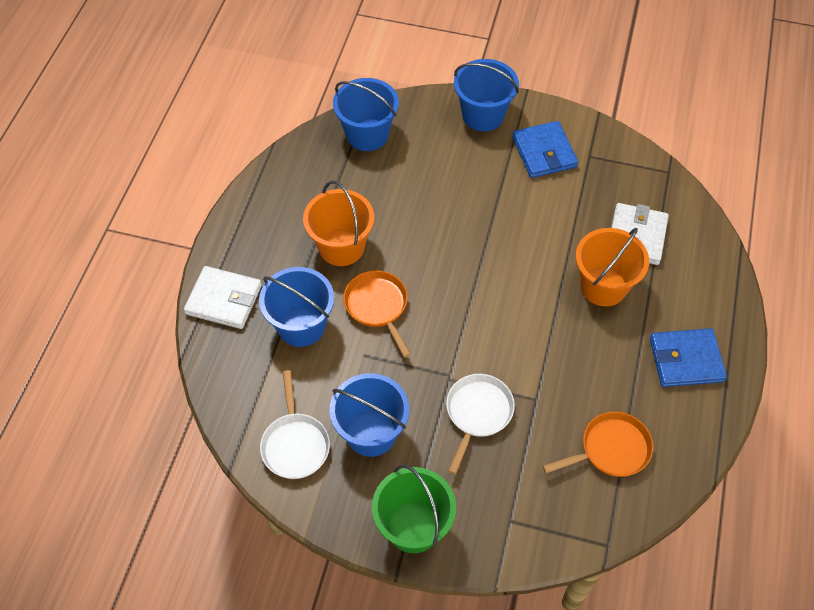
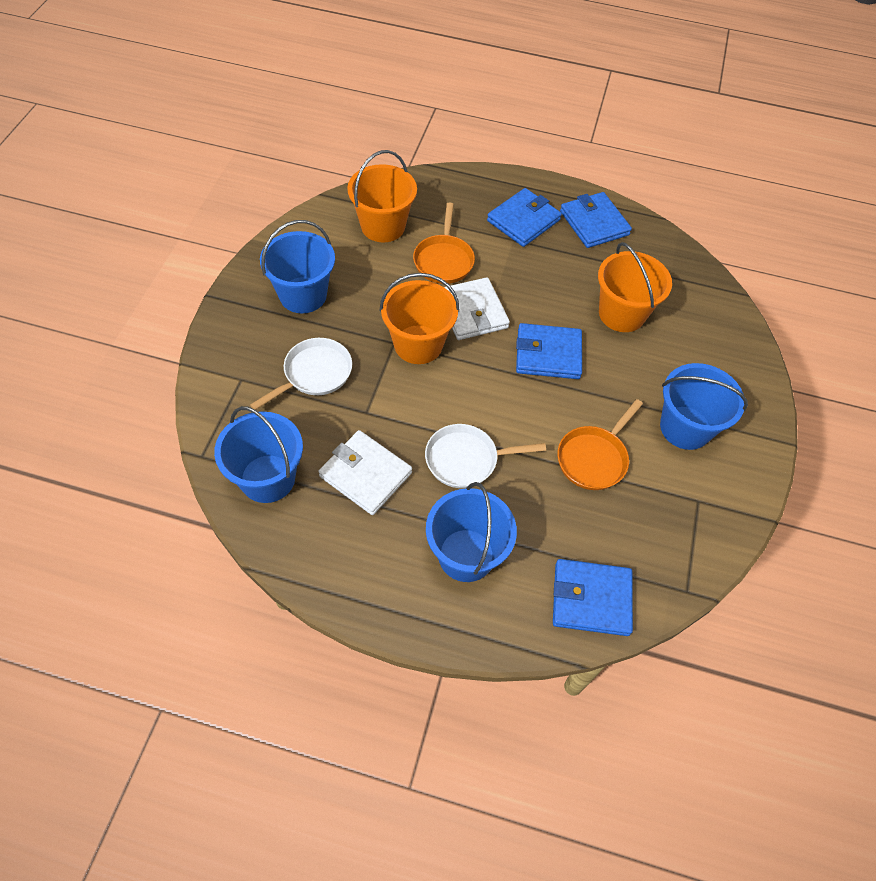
blue wallet: [512,121,578,178] [650,328,727,387] = 2 -> [487,188,562,247] [516,323,582,379] [553,559,633,636] [560,192,632,248] = 4
green bucket: [372,464,456,553] = 1 -> none = 0
orange bucket: [303,181,374,266] [576,228,649,307] = 2 -> [347,150,417,242] [380,273,460,364] [598,242,672,332] = 3

